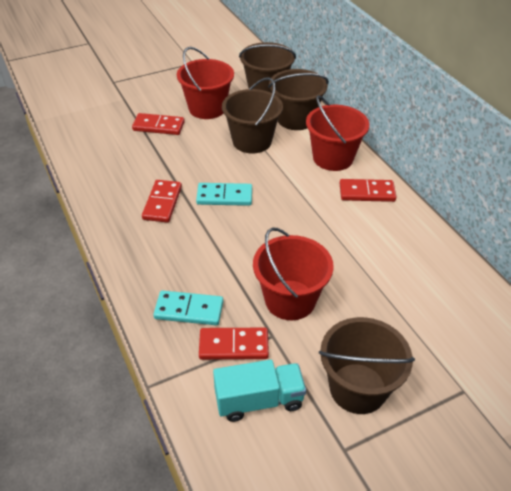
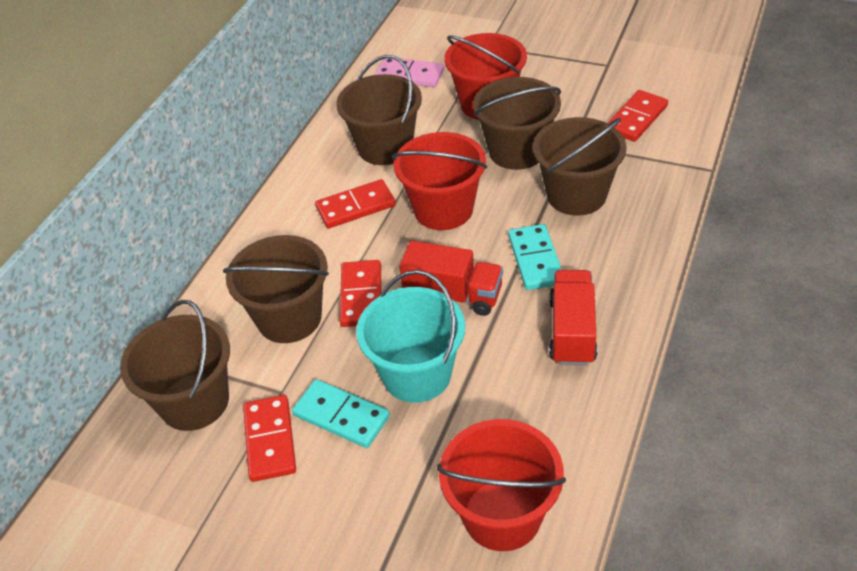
brown bucket: [222,77,283,153] [239,42,296,93] [268,69,329,130] [319,317,415,414] = 4 -> [120,300,230,431] [223,235,329,343] [336,55,422,165] [473,77,561,170] [533,117,626,216] = 5
pink domino: none = 0 -> [375,58,444,88] = 1
red truck: none = 0 -> [399,241,503,316] [549,270,597,366] = 2
turquoise bucket: none = 0 -> [356,270,465,403] = 1
turquoise truck: [213,359,306,422] = 1 -> none = 0

